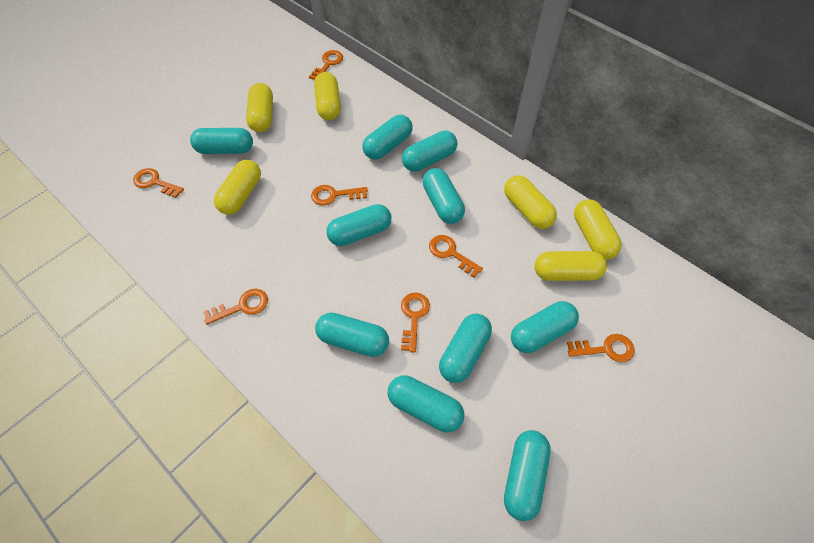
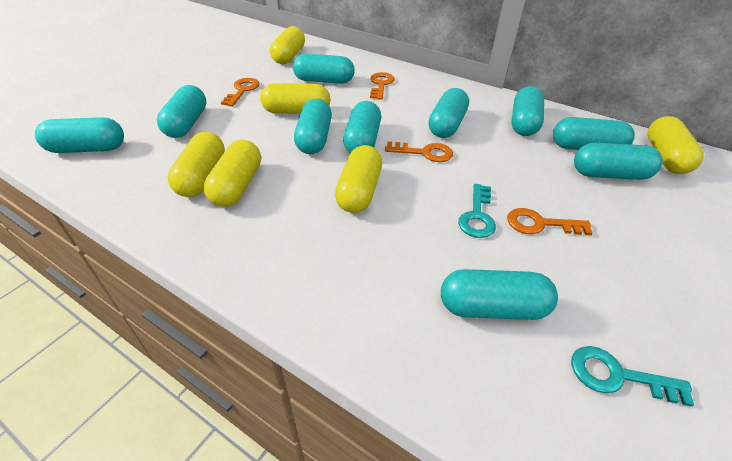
orange key: [133,168,184,198] [203,289,268,325] [309,50,343,81] [311,185,368,206] [401,293,430,353] [429,235,483,278] [567,334,635,362] = 7 -> [221,78,259,106] [370,72,395,100] [385,141,453,162] [507,208,592,235] = 4
turquoise key: none = 0 -> [458,184,496,238] [571,346,694,407] = 2

